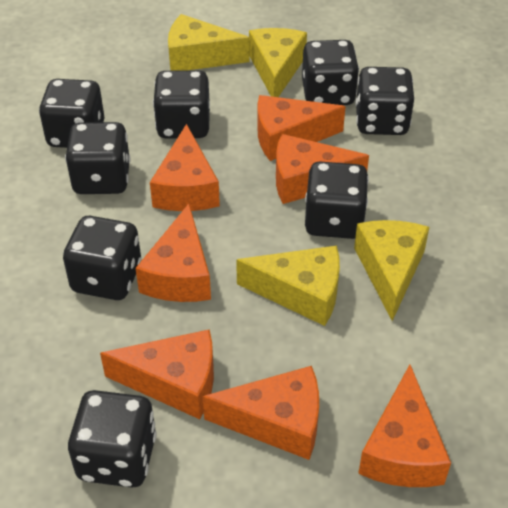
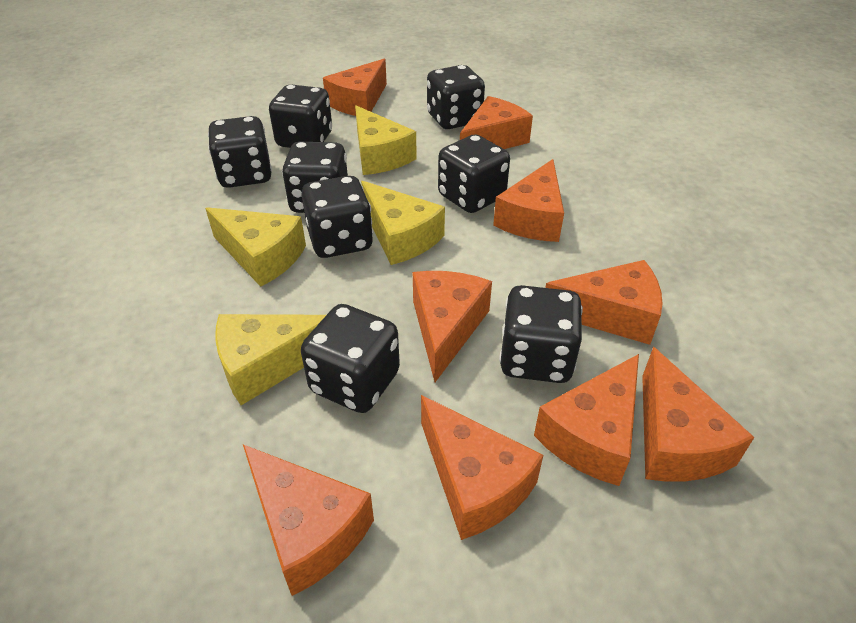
orange cheese: [100,329,214,419] [135,204,211,302] [150,124,220,211] [203,366,319,460] [258,95,346,161] [276,134,369,204] [358,365,451,487] = 7 -> [243,444,374,596] [323,59,387,116] [413,271,492,382] [421,395,543,540] [460,96,533,149] [493,159,564,242] [534,354,639,486] [545,260,663,345] [642,347,754,482] = 9

